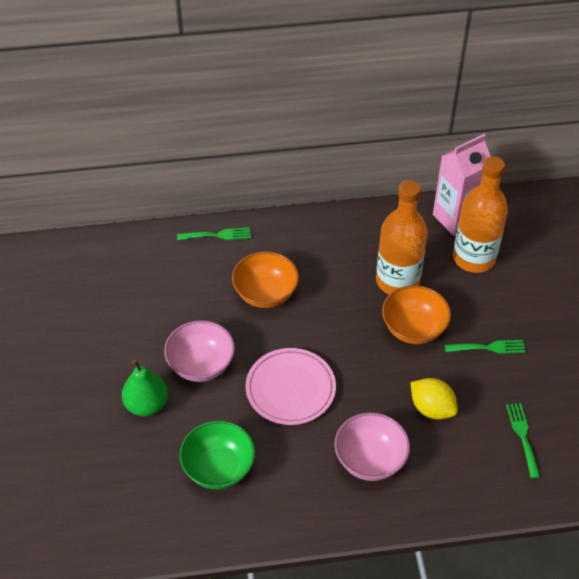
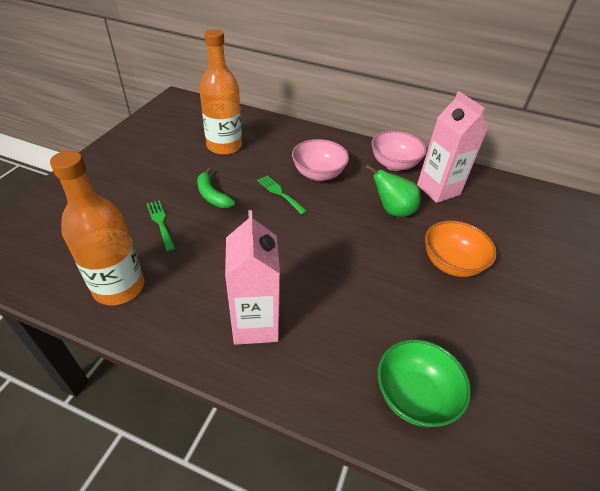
green banana: none = 0 -> [197,168,235,208] = 1
green fork: [177,227,251,240] [445,340,526,354] [506,403,540,478] = 3 -> [147,200,175,251] [257,176,307,215] = 2
orange bowl: [232,251,299,308] [382,285,451,344] = 2 -> [425,221,497,277] = 1
pink carton: [433,134,491,236] = 1 -> [225,210,280,345] [417,91,488,203] = 2
pink plate: [245,348,336,425] = 1 -> none = 0
yellow lemon: [410,378,458,420] = 1 -> none = 0

